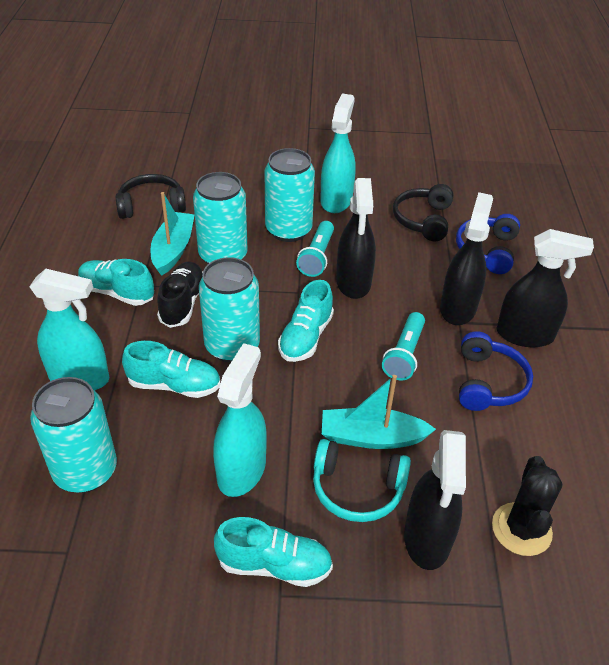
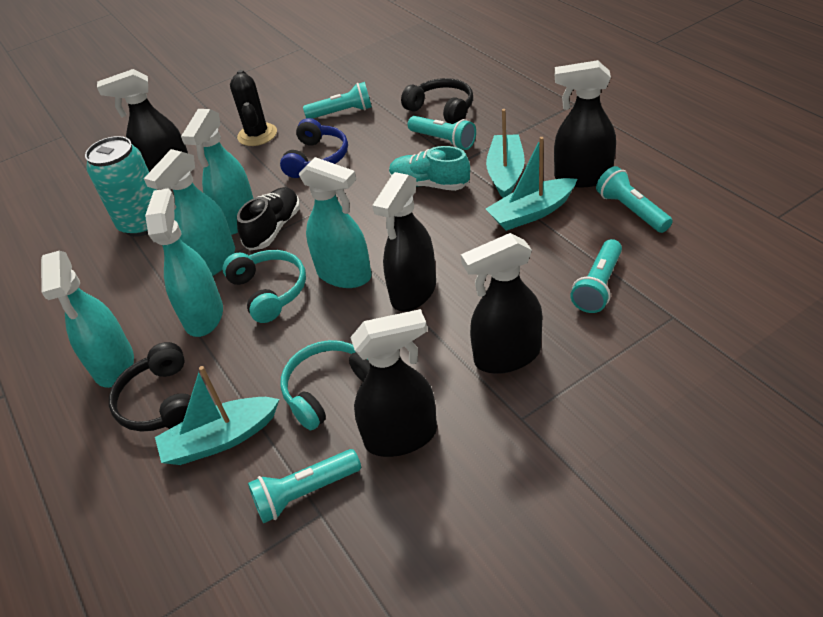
black spray bottle: [336,178,376,299] [404,430,466,570] [440,192,493,325] [496,229,594,347] = 4 -> [97,69,188,172] [350,309,437,457] [372,172,436,311] [461,233,542,374] [554,60,616,187] = 5
blue headphones: [456,214,520,274] [459,331,533,411] = 2 -> [280,118,348,178] = 1
turquoise boat: [151,192,195,276] [322,375,436,449] = 2 -> [155,366,279,465] [486,109,525,198] [486,137,577,231] = 3
turquoise can: [30,377,117,493] [193,172,248,264] [199,257,260,363] [264,148,315,242] = 4 -> [85,136,157,237] = 1
turquoise flashlight: [296,221,334,277] [382,312,425,380] = 2 -> [248,449,361,523] [303,82,372,119] [408,116,476,150] [570,239,622,313] [596,166,673,233] = 5
turquoise headphones: [313,439,411,522] = 1 -> [222,250,306,323] [280,340,370,431] = 2
turquoise shoe: [78,259,154,306] [122,341,220,398] [214,517,333,587] [278,280,334,362] = 4 -> [389,146,470,191] = 1
turquoise spray bottle: [29,269,109,391] [213,343,267,497] [320,93,356,213] = 3 -> [41,251,134,388] [144,149,235,276] [145,188,223,337] [181,109,253,235] [299,157,371,288] = 5

